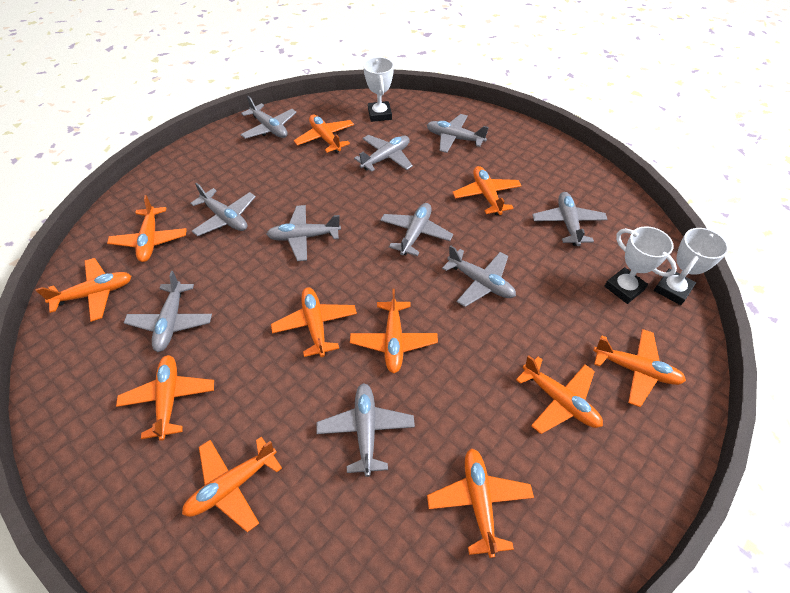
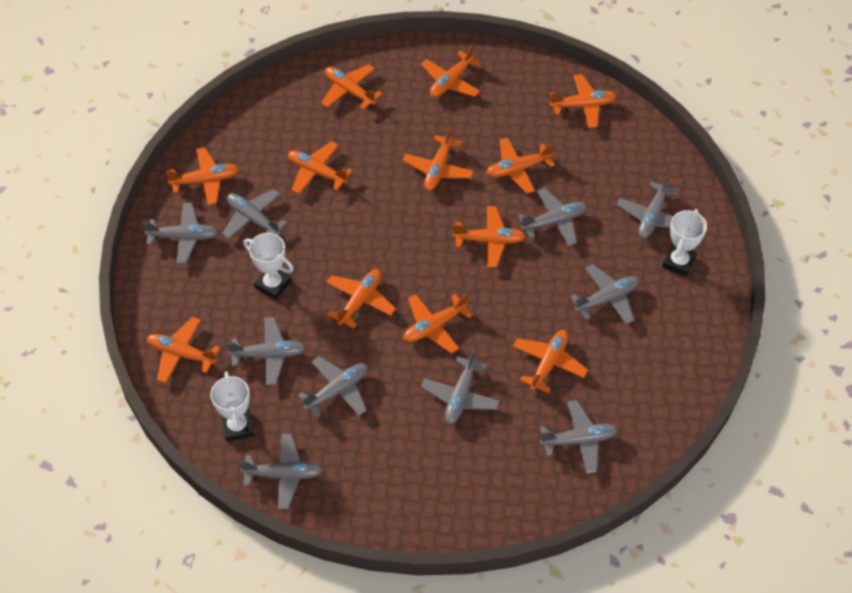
orange plane: [36,258,131,322] [107,195,187,262] [116,355,214,441] [182,436,282,532] [271,288,357,357] [294,115,354,153] [350,289,438,373] [427,448,534,558] [452,166,522,215] [516,355,603,434] [593,329,686,407] = 11 -> [147,317,220,383] [166,147,239,205] [288,141,353,194] [321,64,382,110] [326,269,396,328] [403,127,474,191] [404,293,473,353] [421,45,482,97] [453,206,526,267] [487,138,555,194] [513,330,588,393] [549,74,617,128] = 12

